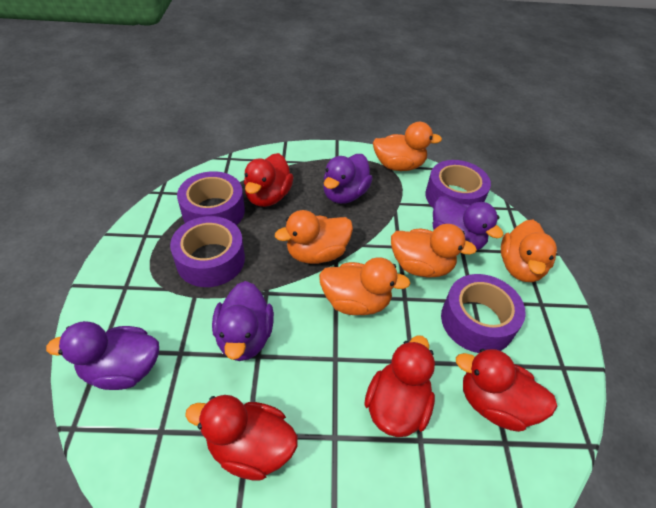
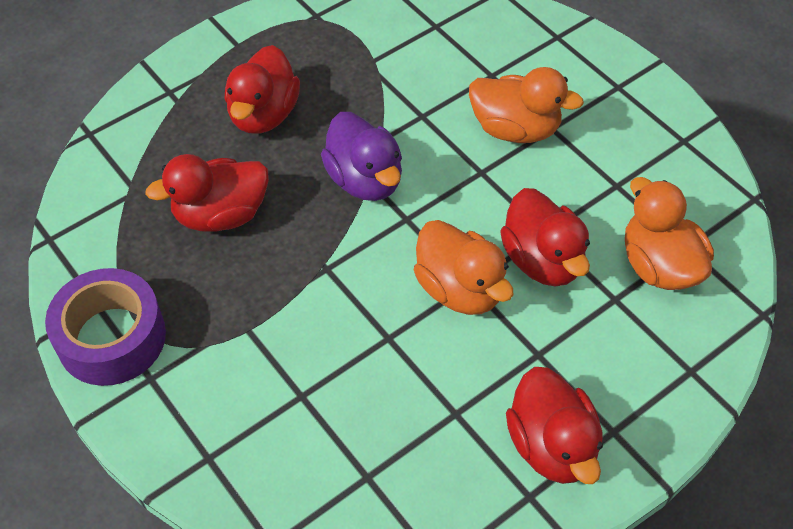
orange duck: [275,210,353,264] [319,257,411,315] [373,122,442,171] [391,224,477,277] [501,220,557,282] = 5 -> [414,220,514,315] [469,67,584,143] [625,177,714,290] = 3
purple duck: [46,321,159,390] [212,281,274,361] [323,154,373,204] [433,196,504,250] = 4 -> [321,112,402,201] = 1
purple tape: [170,216,245,287] [177,171,245,225] [425,160,491,208] [441,274,526,353] = 4 -> [45,268,166,386] = 1

